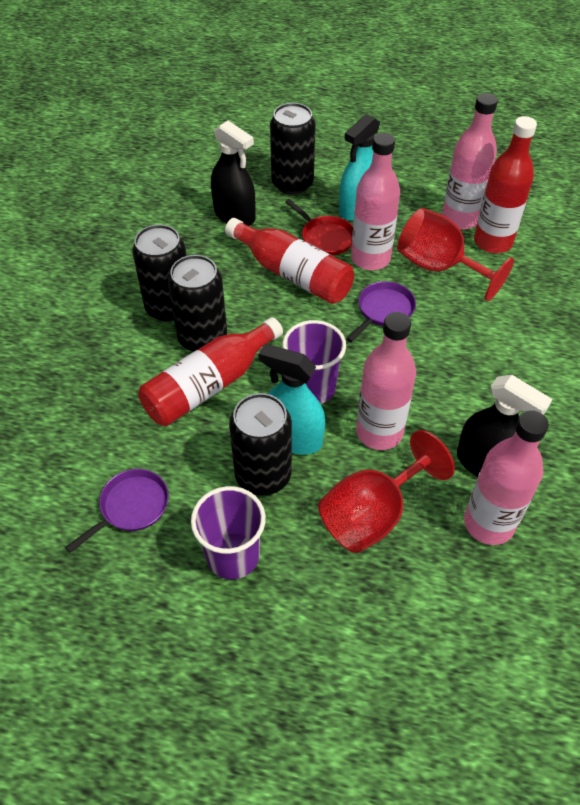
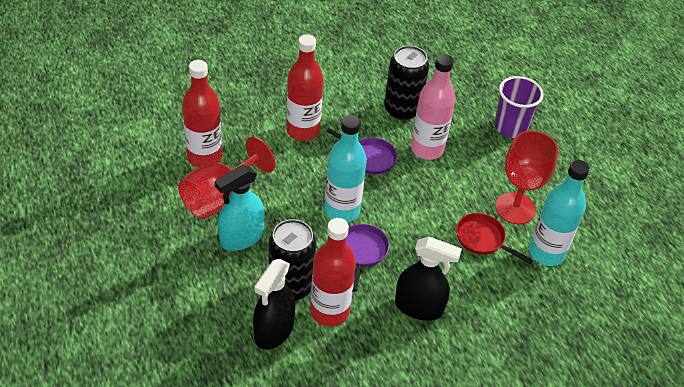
black can: [132,224,186,322] [168,255,227,352] [229,393,292,496] [270,103,315,195] = 4 -> [269,219,316,300] [384,46,429,120] = 2
pink bottle: [351,133,400,270] [356,312,416,450] [442,93,498,230] [464,410,549,545] = 4 -> [411,54,455,160] = 1
purple cup: [191,486,266,579] [282,320,346,404] = 2 -> [495,76,544,138] = 1
turquoise bottle: none = 0 -> [324,115,367,222] [529,160,590,266] = 2
turquoise spray bottle: [258,344,325,455] [339,114,380,221] = 2 -> [215,165,264,251] = 1

